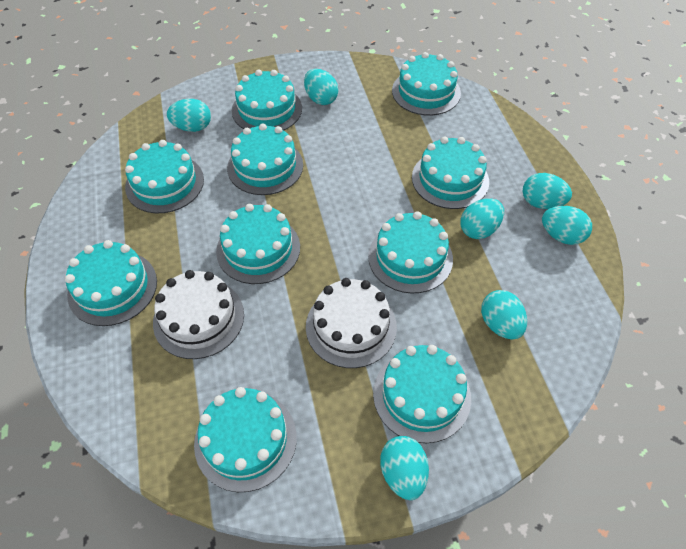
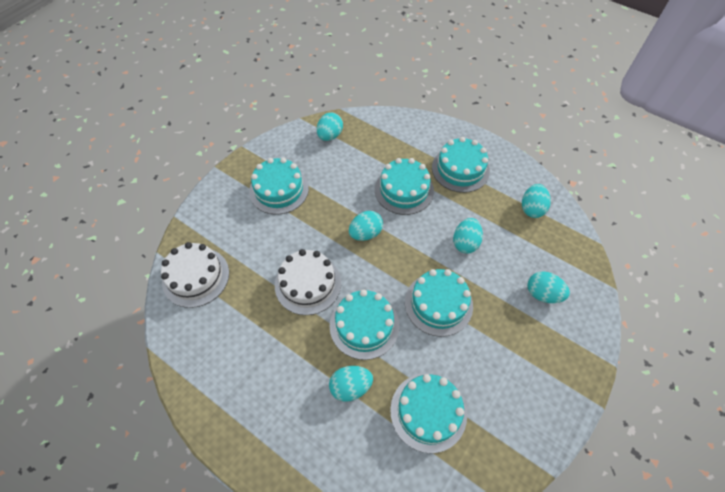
turquoise cake: [65,240,157,326] [125,140,204,213] [194,387,297,492] [216,204,300,284] [227,123,303,195] [232,69,302,131] [368,211,453,293] [373,345,471,443] [392,52,461,115] [412,137,489,209] = 10 -> [249,157,309,215] [330,289,399,360] [375,158,434,215] [390,374,467,453] [405,269,473,337] [432,137,490,193] = 6
turquoise egg: [167,99,211,132] [304,69,339,105] [380,436,429,500] [460,198,504,239] [481,290,527,339] [523,173,572,209] [542,206,592,245] = 7 -> [317,112,343,141] [329,366,373,402] [349,211,383,241] [453,218,483,254] [522,184,551,218] [527,271,570,303] = 6

